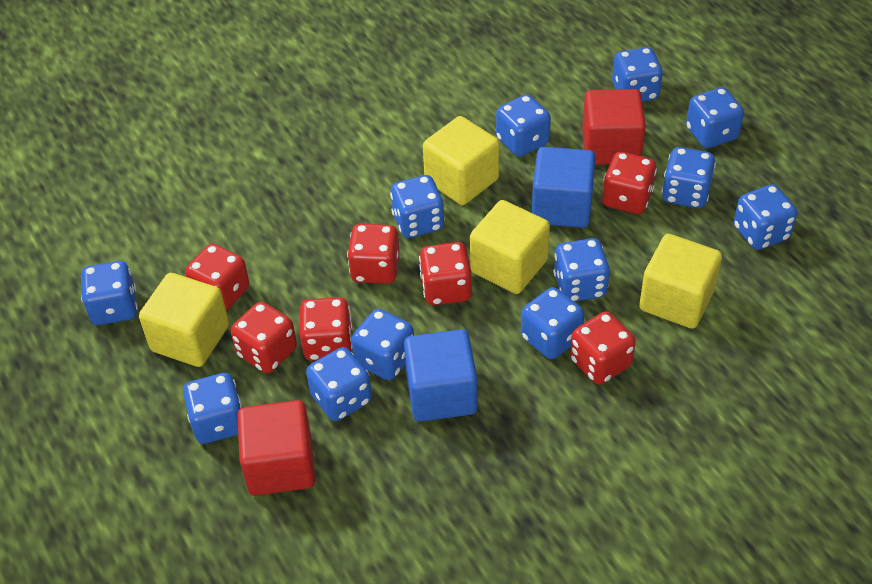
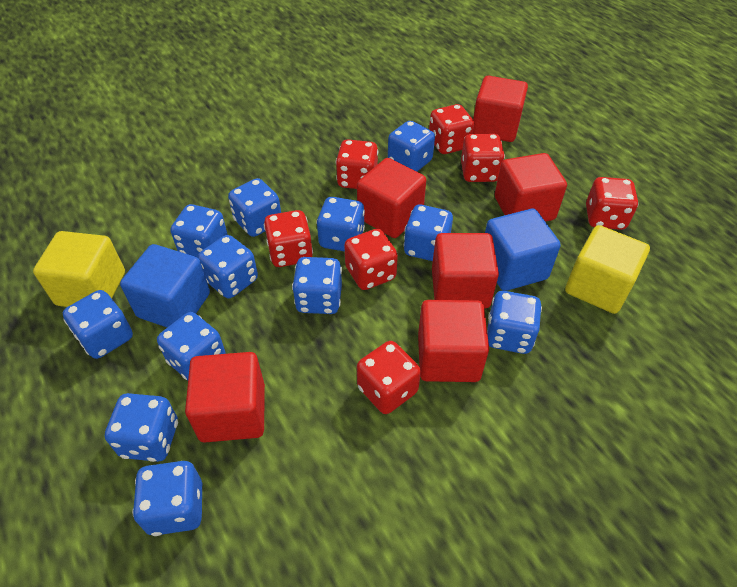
red cube: [237,400,315,496] [582,89,646,165] = 2 -> [185,352,265,442] [357,158,426,238] [418,300,489,382] [432,233,499,309] [473,76,528,142] [495,153,567,222] = 6
yellow cube: [139,273,229,367] [423,116,500,205] [470,200,550,294] [639,234,722,329] = 4 -> [33,231,125,307] [565,225,650,314] = 2

